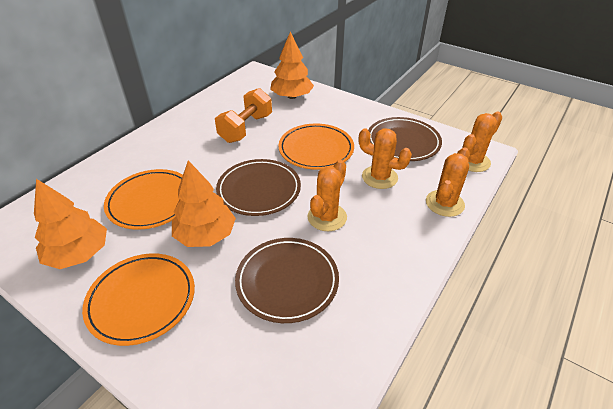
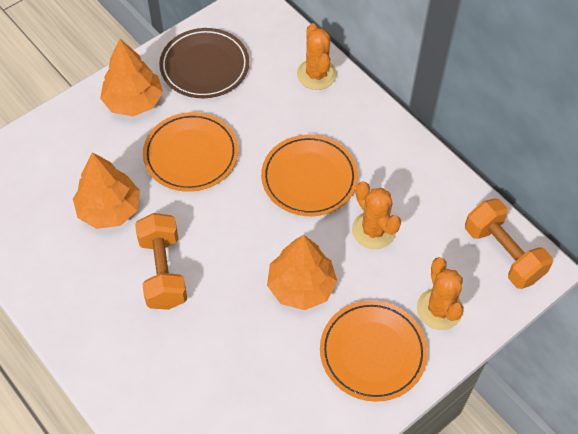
brown plate: [216,159,301,216] [235,238,339,323] [368,117,442,161] = 3 -> [159,28,249,98] = 1
orange cactus: [307,160,347,231] [359,128,412,189] [426,147,470,217] [462,111,502,172] = 4 -> [297,23,337,90] [352,181,401,249] [417,257,464,330] = 3
orange dumbbell: [215,88,272,143] = 1 -> [135,213,187,310] [465,198,553,289] = 2

